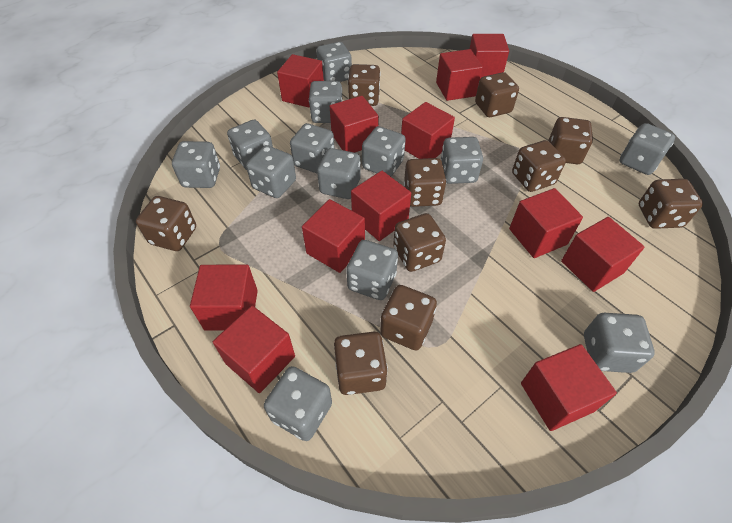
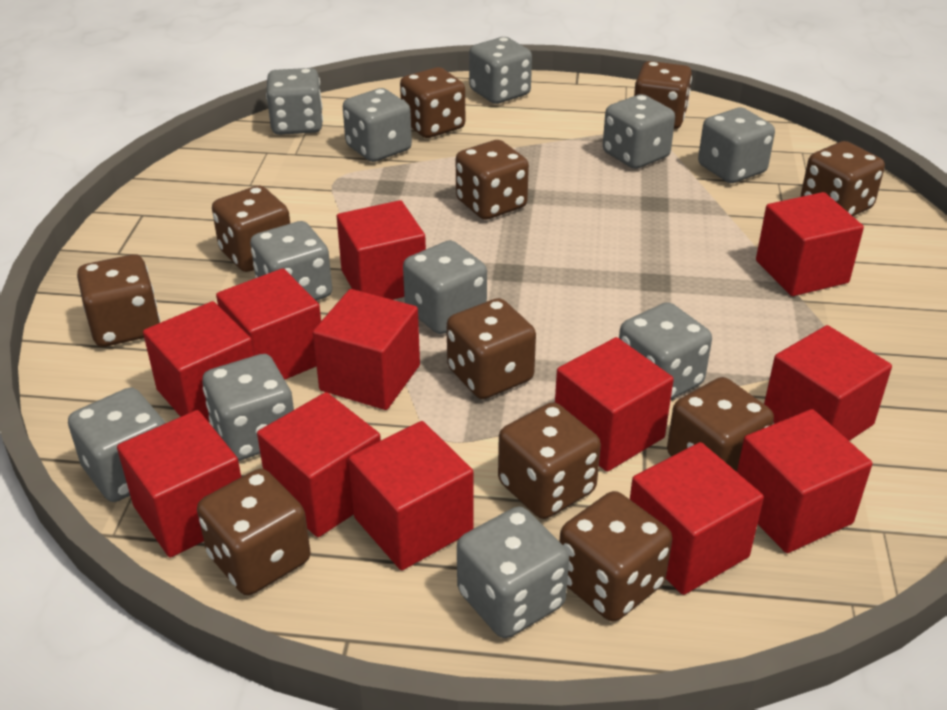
brown dice: [136,196,196,251] [334,332,388,395] [348,64,380,106] [380,285,437,351] [393,213,446,272] [404,158,446,207] [475,72,519,117] [512,140,566,192] [548,117,593,164] [639,179,703,229] = 10 -> [77,254,160,347] [197,469,311,595] [212,186,290,272] [400,67,465,138] [447,298,536,399] [456,140,529,220] [498,402,601,519] [559,491,672,622] [634,61,692,129] [667,377,774,472] [801,141,885,216] = 11
grey dice: [172,141,220,188] [227,119,273,170] [246,145,296,198] [264,366,332,441] [290,123,335,173] [309,81,343,123] [317,42,352,82] [317,148,361,199] [346,240,398,300] [362,126,406,177] [440,137,483,184] [584,313,655,373] [619,123,675,175] = 13 -> [68,387,165,502] [202,354,294,461] [250,221,332,301] [266,68,323,135] [343,88,412,162] [403,240,487,334] [457,506,569,638] [469,37,532,104] [603,94,675,169] [619,302,712,399] [698,108,775,183] = 11

